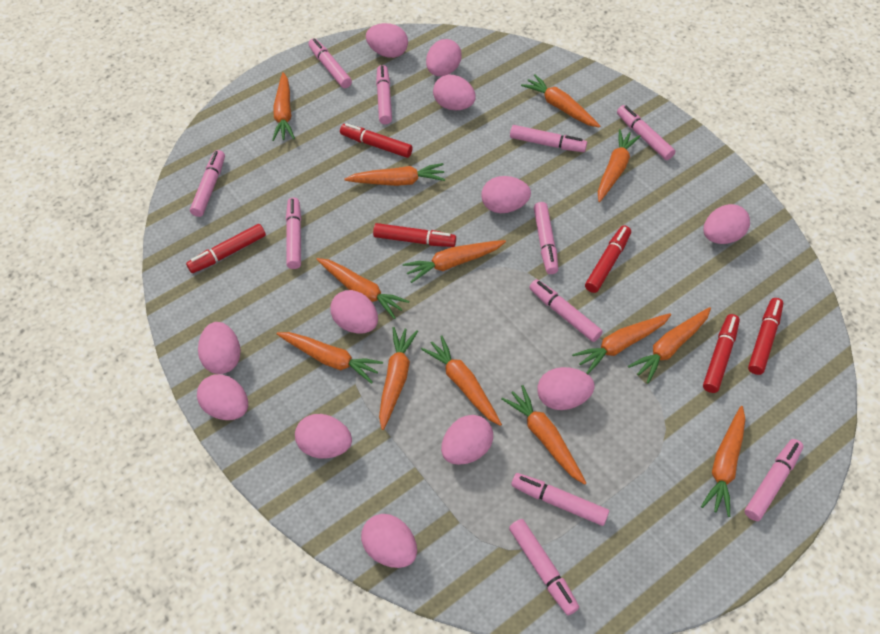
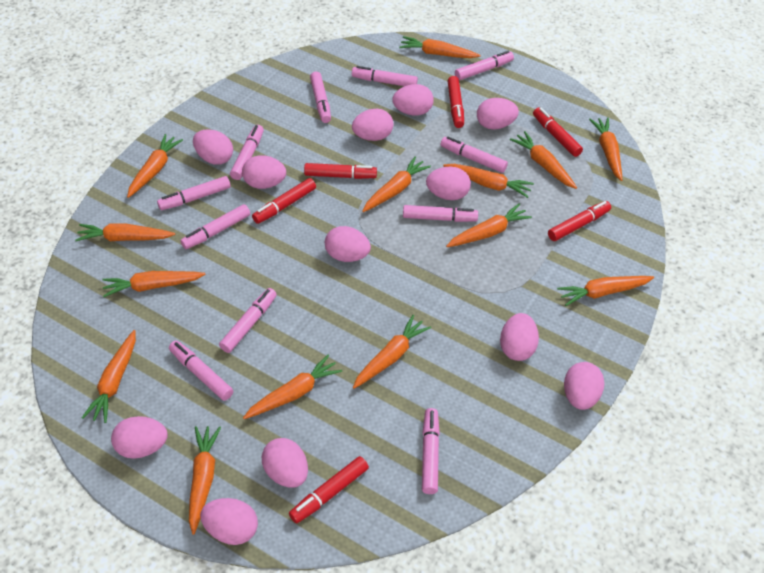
orange carrot: [272,72,295,141] [277,332,383,384] [316,258,409,319] [344,163,445,186] [379,327,418,430] [403,240,506,283] [421,335,502,426] [501,385,586,485] [521,74,600,128] [572,313,671,374] [598,129,641,202] [628,307,711,383] [701,406,745,517] = 13 -> [75,223,175,241] [82,330,136,423] [102,271,206,297] [127,134,183,198] [189,426,221,535] [243,355,342,419] [353,315,431,389] [362,157,431,212] [399,36,481,58] [443,164,534,198] [446,204,532,247] [510,131,577,189] [557,276,654,306] [589,118,622,181] = 14

